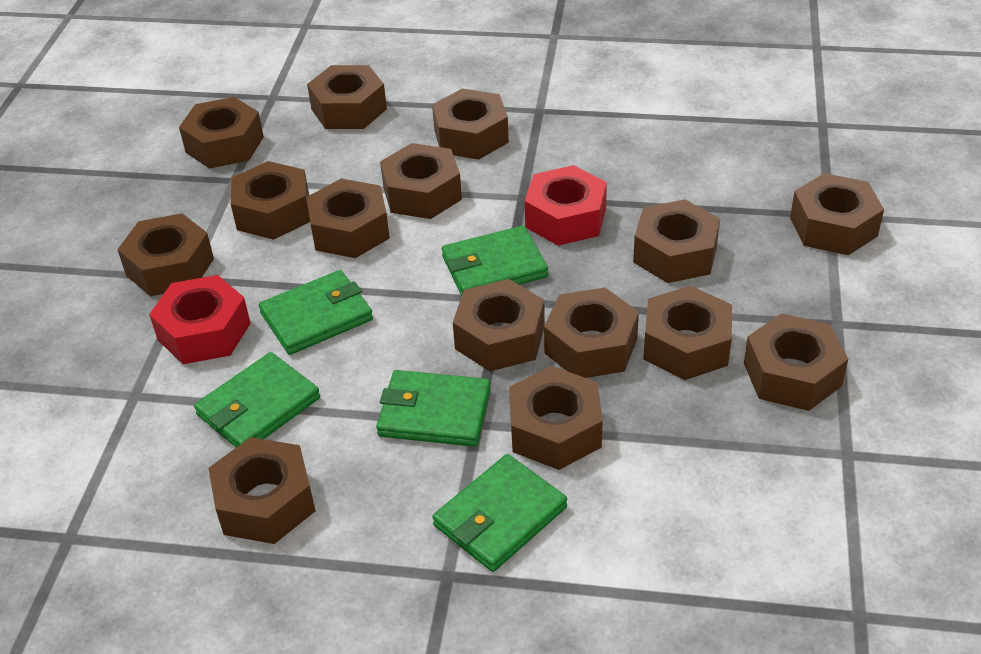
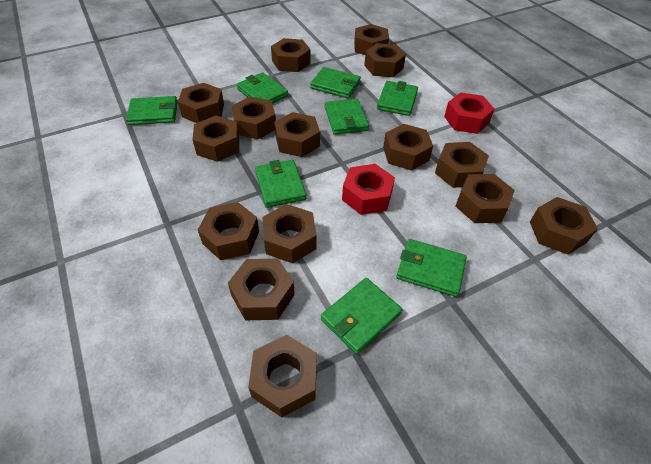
green wallet: [194,352,320,447] [259,270,373,355] [376,370,491,447] [432,454,567,572] [442,226,548,296] = 5 -> [126,96,178,125] [236,72,288,103] [255,160,306,208] [310,67,361,98] [321,278,403,354] [325,99,369,135] [377,81,418,116] [396,239,467,297] = 8

